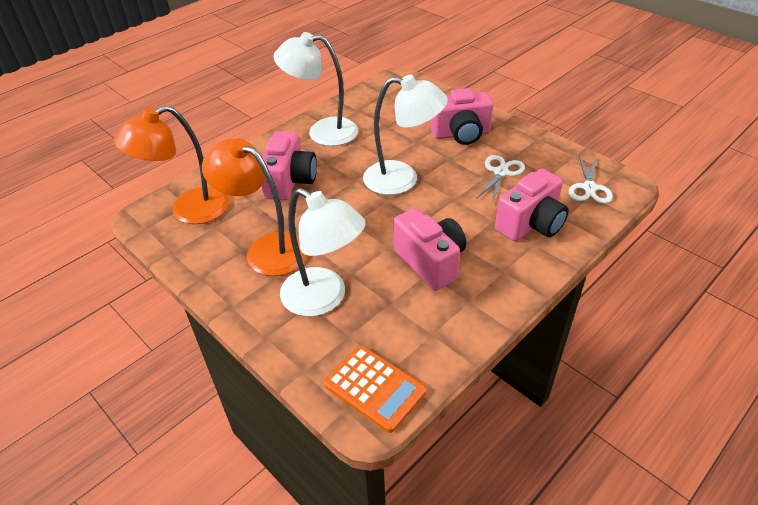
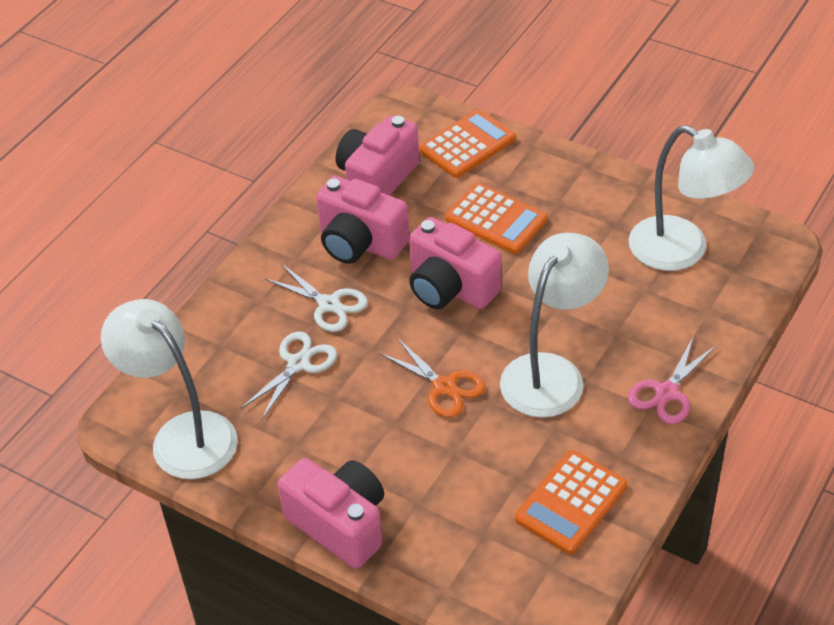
orange calculator: [324,345,426,433] = 1 -> [419,109,516,178] [445,183,548,254] [515,450,627,554] = 3
orange lamp: [113,106,229,224] [202,138,307,276] = 2 -> none = 0
orange scissors: none = 0 -> [379,338,486,417] = 1
pink scissors: none = 0 -> [628,337,717,424] = 1

